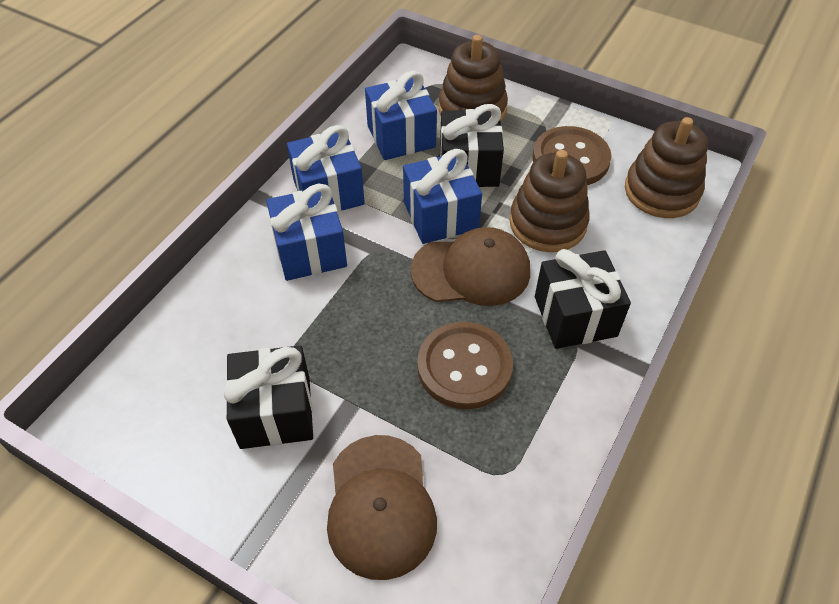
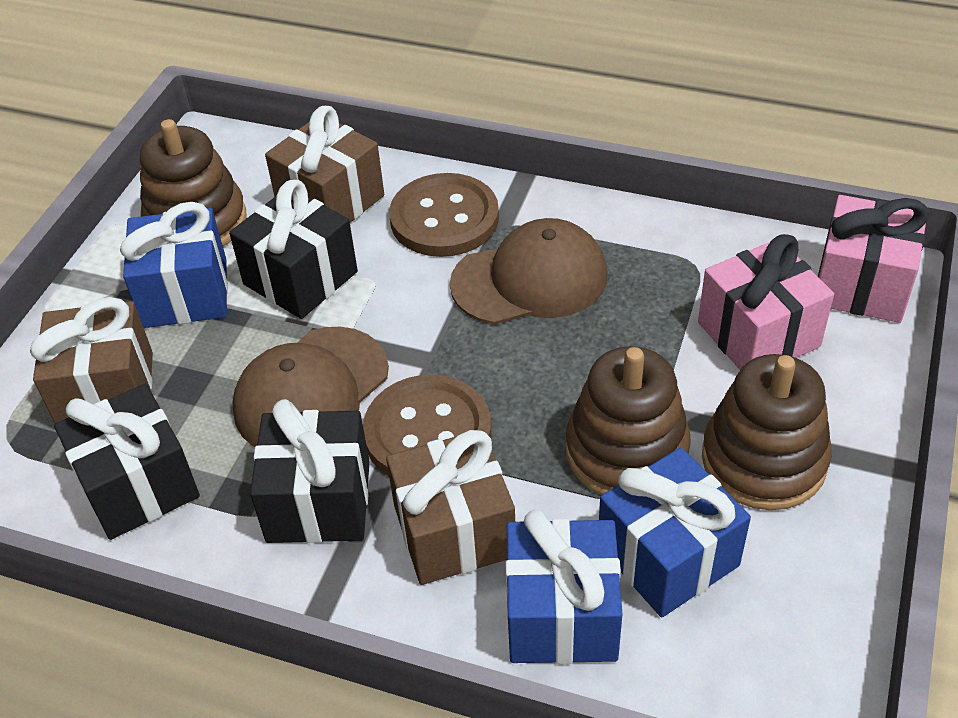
blue gift: [266,184,347,281] [287,125,365,212] [365,71,437,160] [403,149,482,244] = 4 -> [120,202,228,328] [506,509,623,664] [599,447,751,617] = 3
brown gift: none = 0 -> [30,297,153,423] [265,106,384,223] [386,430,515,585] = 3
pink gift: none = 0 -> [698,234,834,370] [818,195,929,323] = 2

